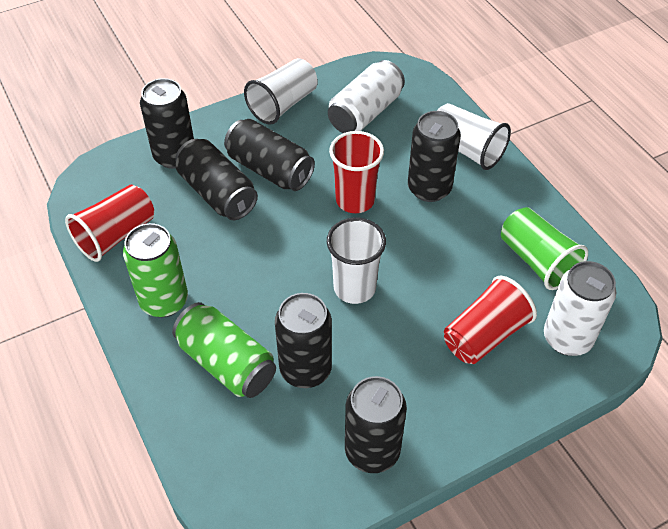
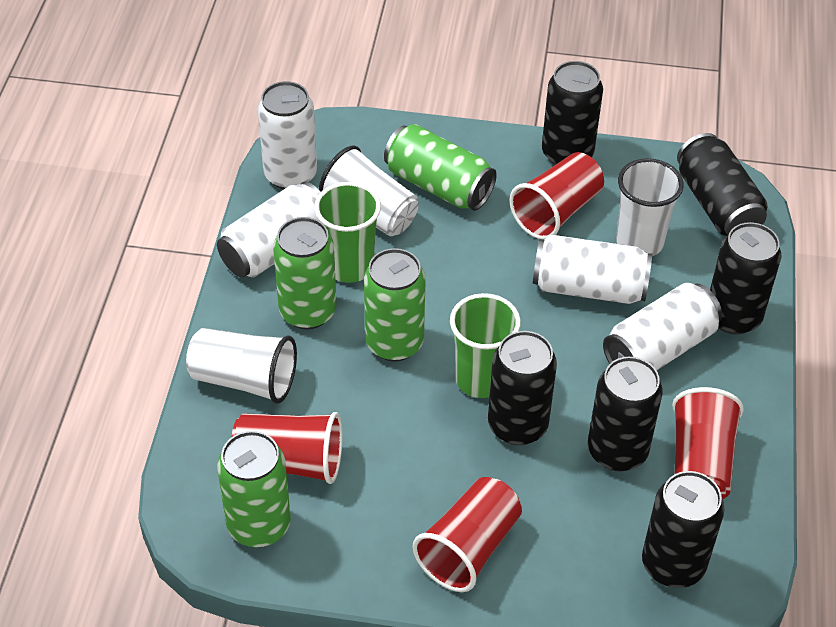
green can: [123,223,188,317] [172,302,276,398] = 2 -> [217,431,291,547] [273,217,337,329] [364,248,426,361] [384,124,497,211] = 4
green cup: [501,207,588,290] = 1 -> [314,182,381,283] [450,293,521,398] = 2
red cup: [65,185,154,262] [329,131,384,213] [444,276,537,364] = 3 -> [231,412,342,484] [413,477,522,592] [509,152,604,239] [672,387,744,499] = 4
white can: [328,60,405,133] [544,261,616,356] = 2 -> [217,182,321,277] [258,81,317,189] [533,235,652,304] [603,283,722,370] = 4

